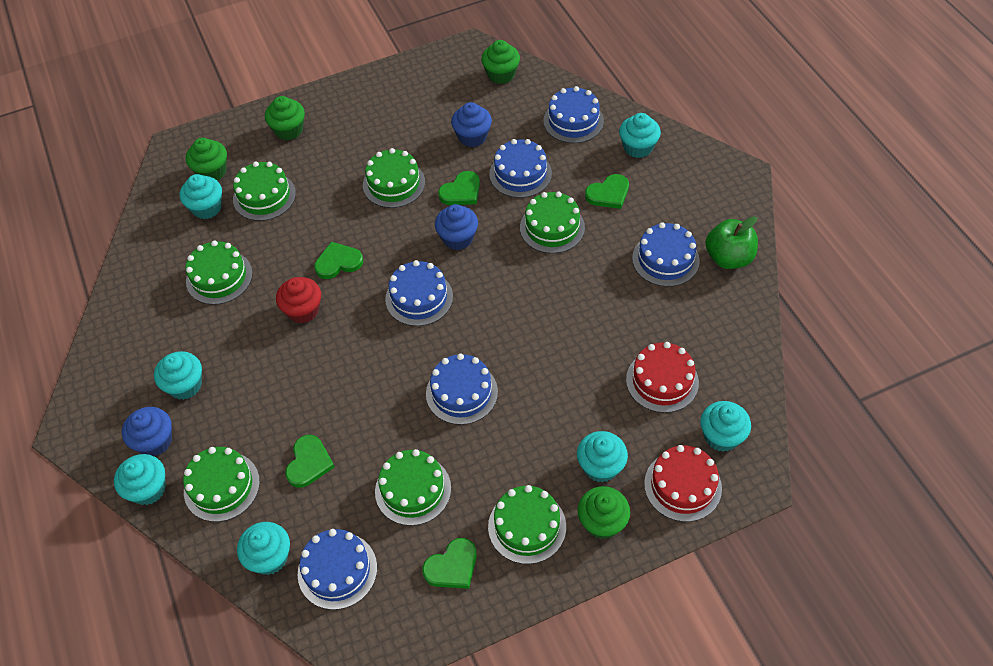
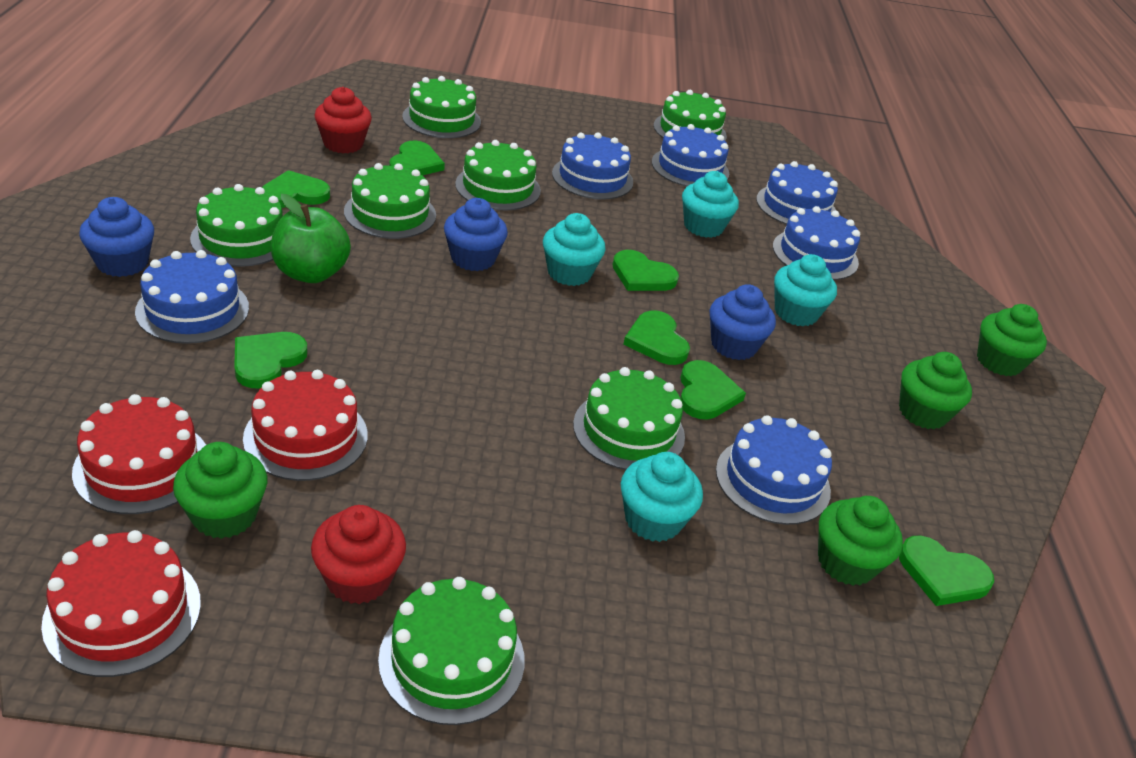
green heart: [285,435,334,488] [314,242,363,279] [422,538,477,589] [438,171,480,205] [585,174,629,209] = 5 -> [234,332,308,389] [262,170,330,208] [389,141,445,175] [613,250,679,291] [623,310,690,365] [680,360,746,420] [899,535,994,606] = 7
red cake: [626,342,699,413] [644,445,722,522] = 2 -> [41,530,201,677] [72,394,206,514] [243,370,368,481] = 3
red cupcake: [276,277,321,324] = 1 -> [311,505,406,604] [314,87,372,153] = 2
turquoise cupcake: [114,454,166,505] [154,351,202,400] [180,174,222,219] [237,522,290,575] [577,431,628,483] [619,113,661,158] [700,401,751,452] = 7 -> [543,213,605,286] [621,452,703,542] [682,171,739,238] [774,254,837,327] = 4

